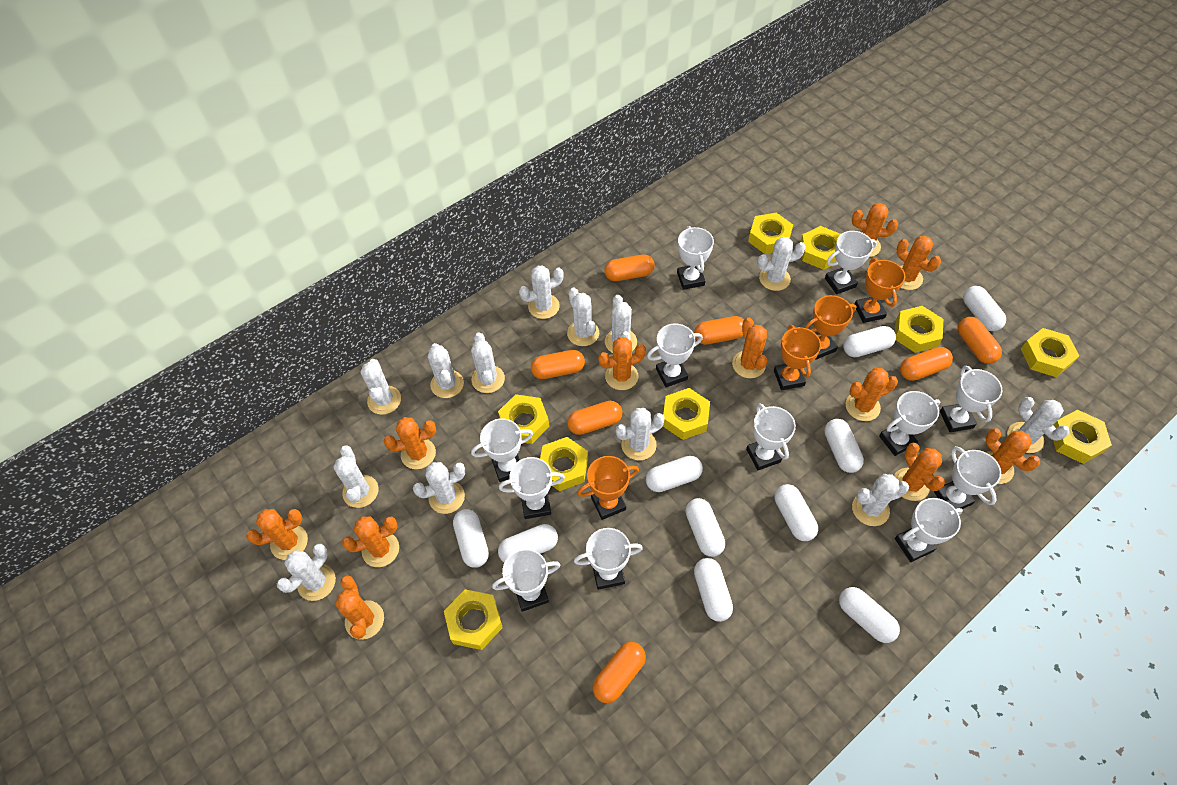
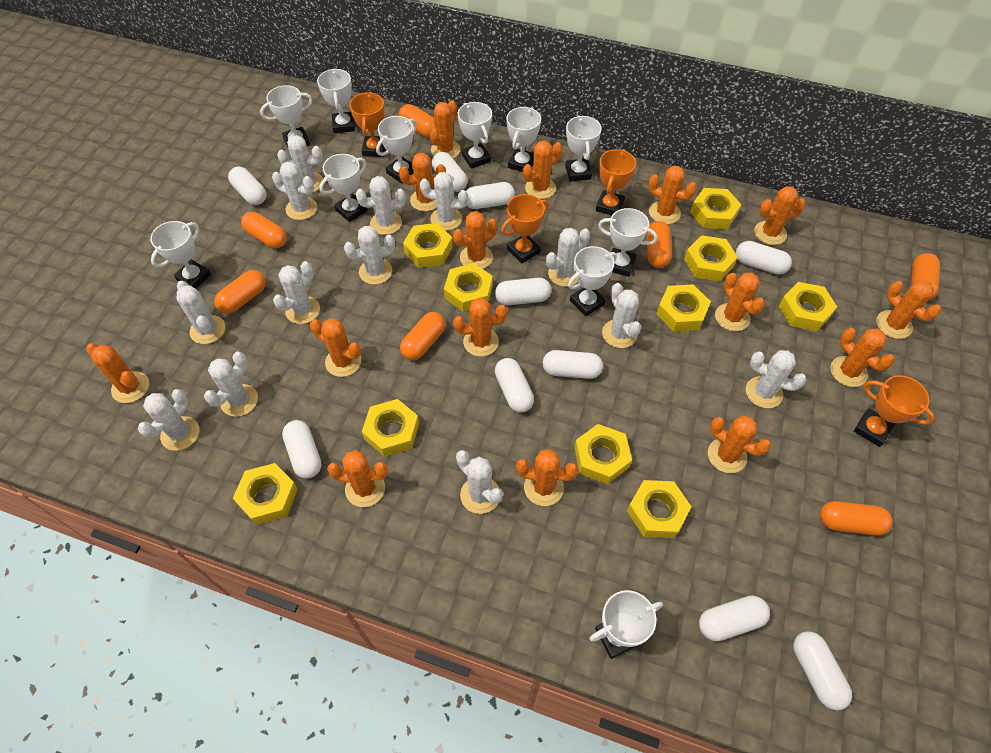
orange cactus: [246,509,308,560] [335,575,384,640] [342,516,399,567] [384,417,436,469] [598,337,646,390] [732,318,767,378] [846,368,898,421] [852,203,898,257] [894,443,945,501] [897,236,941,290] [986,428,1040,484] = 11 -> [86,343,149,403] [310,318,361,377] [327,450,388,507] [399,153,446,211] [430,100,461,158] [453,211,497,269] [453,298,507,357] [516,449,578,506] [523,141,562,199] [648,166,697,224] [708,416,771,473] [715,273,765,331] [754,186,806,245] [830,328,894,387] [876,280,941,339] = 15
white trophy: [471,418,533,482] [492,549,560,612] [499,457,565,519] [574,528,643,590] [647,323,703,387] [677,226,714,290] [746,403,796,470] [825,231,877,294] [879,391,941,456] [895,498,963,562] [934,446,1001,509] [940,366,1003,432] = 12 -> [150,221,211,289] [260,85,312,147] [317,69,355,133] [320,154,368,222] [376,116,417,183] [458,102,492,169] [506,107,541,172] [565,115,602,182] [568,246,617,317] [589,590,663,659] [598,208,658,277] = 11
yellow nut: [444,589,503,650] [498,394,549,444] [540,437,588,491] [663,388,710,440] [748,213,793,254] [800,226,841,270] [895,306,943,353] [1021,328,1079,377] [1053,410,1112,464] = 9 -> [233,463,298,525] [362,399,419,457] [403,223,453,268] [444,263,493,312] [574,424,632,484] [627,480,692,538] [657,284,711,332] [684,235,738,282] [690,188,741,230] [779,282,837,331] = 10

